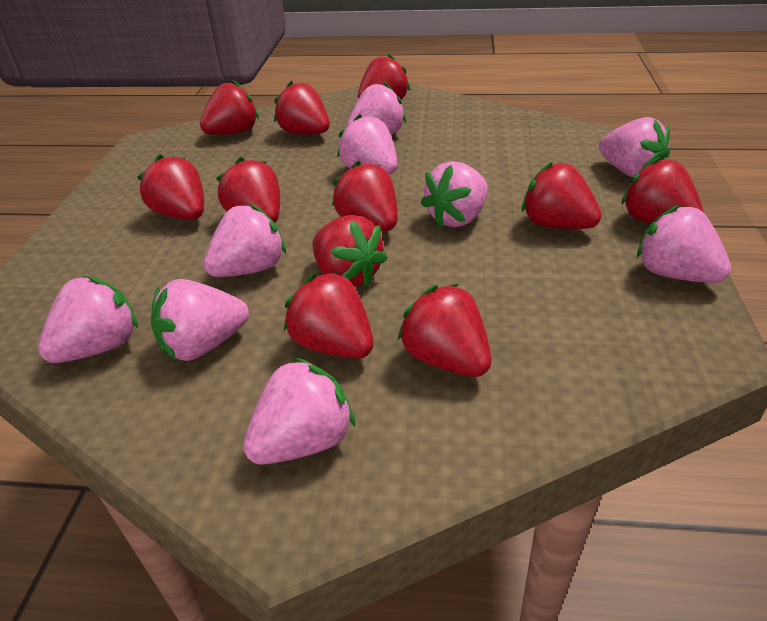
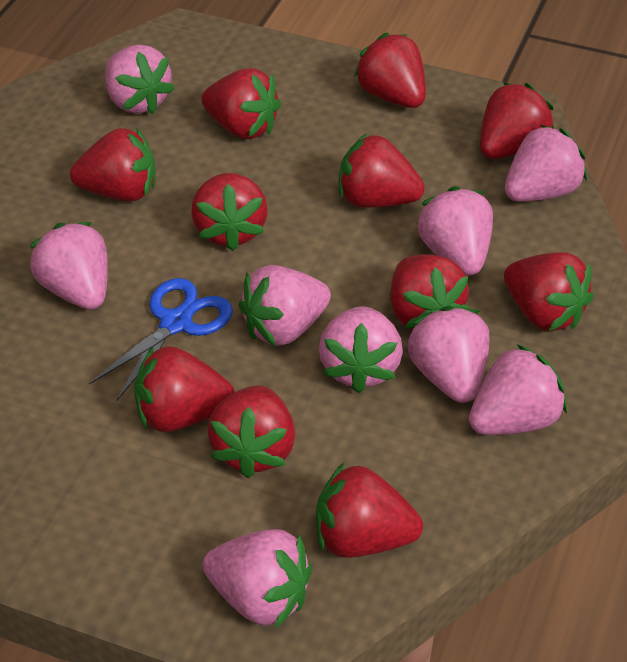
blue scissors: none = 0 -> [89,278,233,401] = 1

